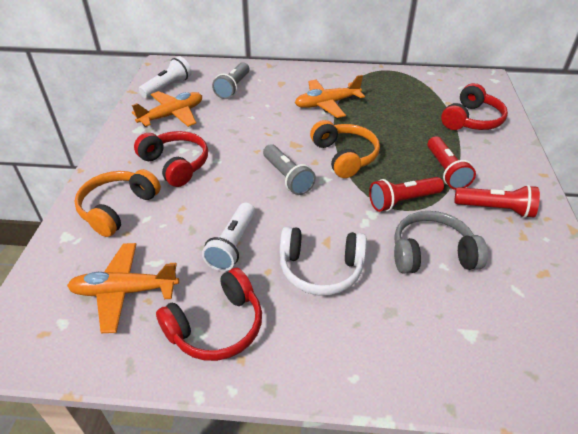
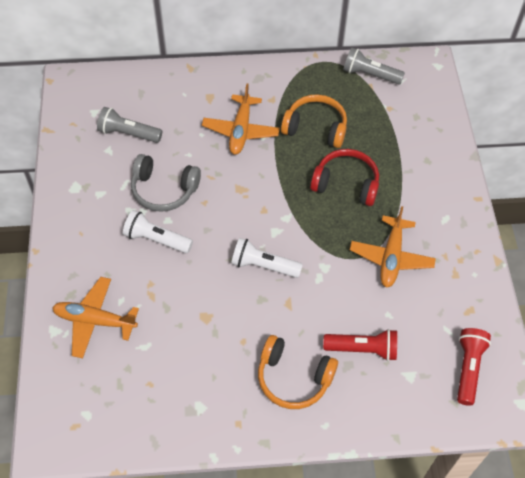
red flashlight: [369,177,444,212] [428,136,476,190] [455,185,540,218] = 3 -> [323,329,397,361] [457,328,491,406] = 2
red headphones: [134,131,208,187] [156,268,262,361] [441,83,508,130] = 3 -> [310,149,379,206] = 1
white headphones: [279,226,367,295] = 1 -> none = 0

